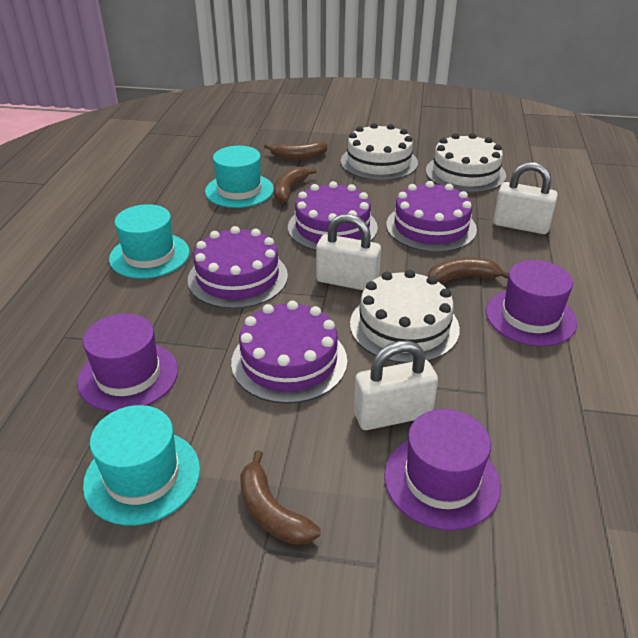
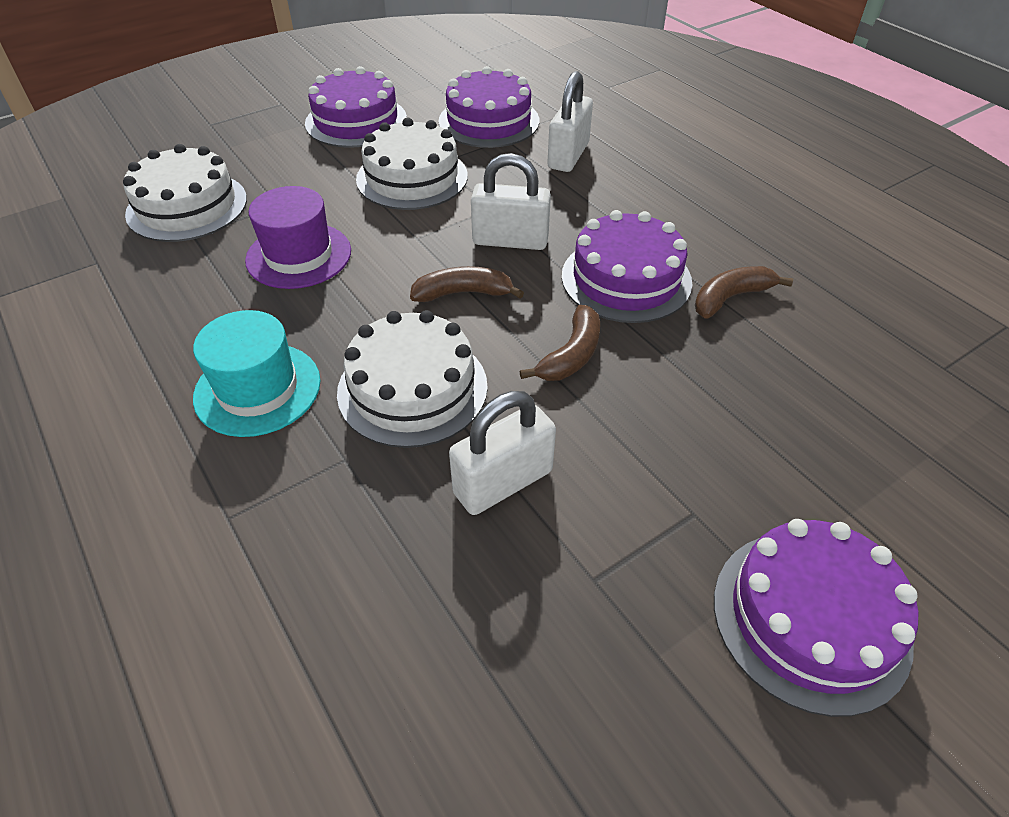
brown banana: [240,450,321,545] [264,141,327,160] [274,167,317,203] [428,258,509,284] = 4 -> [410,266,524,302] [519,305,600,381] [695,266,793,319] = 3
purple hat: [77,314,178,412] [384,409,501,530] [486,260,577,346] = 3 -> [245,186,351,289] = 1
turquoise hat: [83,405,200,526] [109,204,190,279] [205,146,274,208] = 3 -> [193,310,321,437] = 1

